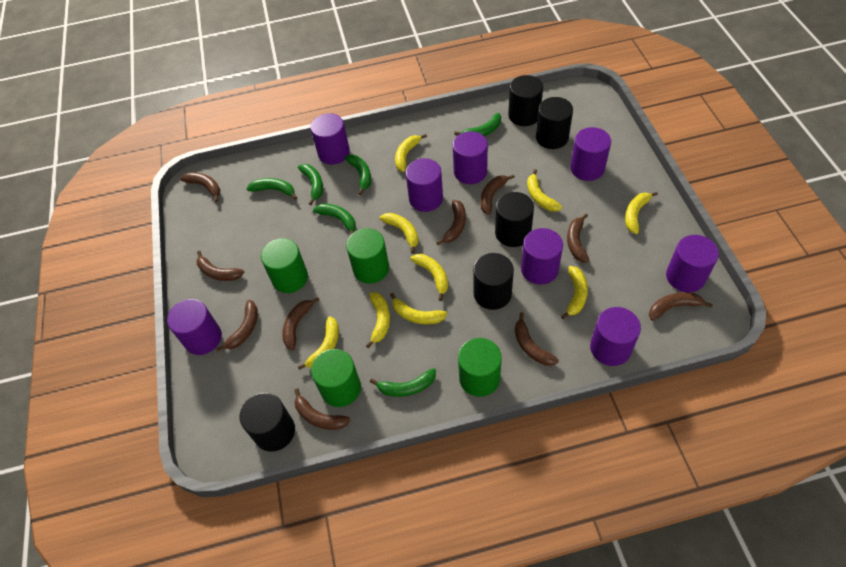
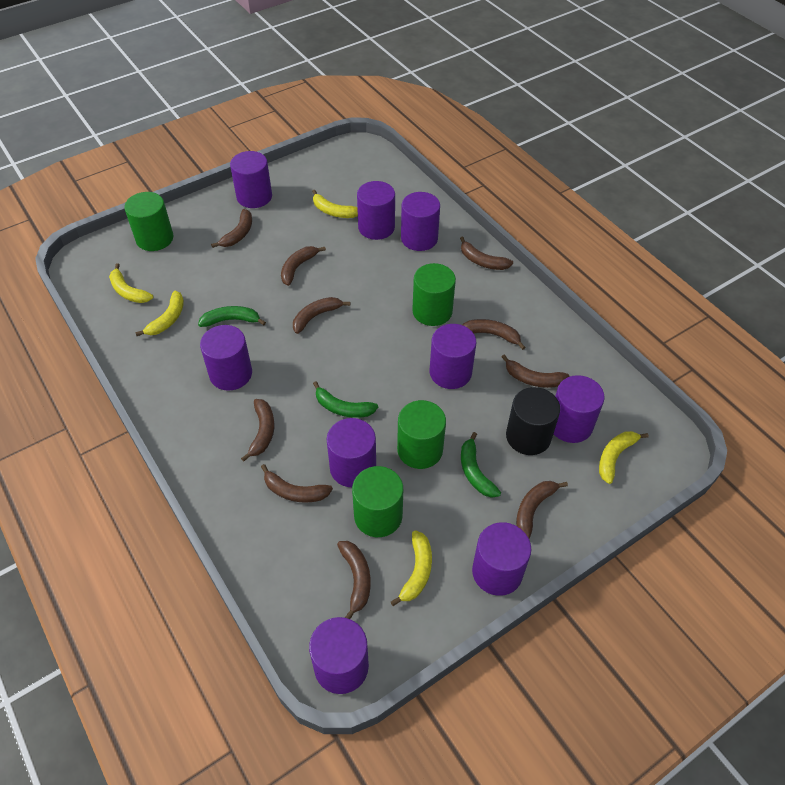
black cylinder: [240,393,295,452] [473,253,514,310] [495,192,534,247] [508,75,543,126] [536,97,573,149] = 5 -> [506,387,560,455] = 1
green banana: [246,178,297,200] [298,164,323,205] [313,204,356,234] [345,155,371,195] [370,368,436,397] [454,113,501,136] = 6 -> [198,306,266,327] [313,382,378,418] [461,432,501,498] = 3
purple cylinder: [167,299,222,355] [310,113,350,165] [406,158,443,212] [453,131,488,184] [521,228,563,285] [570,127,611,181] [590,307,641,366] [666,235,719,292] = 8 -> [200,325,252,391] [230,151,272,208] [309,617,369,694] [327,418,376,487] [357,181,395,240] [401,192,440,251] [430,324,476,389] [472,522,531,596] [554,375,605,443] = 9
yellow banana: [298,316,339,370] [366,292,390,348] [380,213,418,254] [390,293,447,324] [395,134,427,172] [410,254,448,301] [527,169,562,212] [561,266,588,319] [625,192,658,234] = 9 -> [109,263,153,303] [135,291,184,336] [312,190,358,218] [391,530,432,606] [599,431,649,484] = 5

